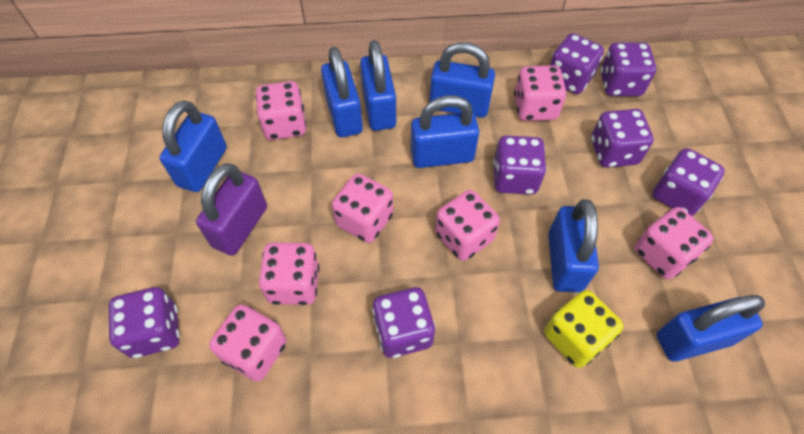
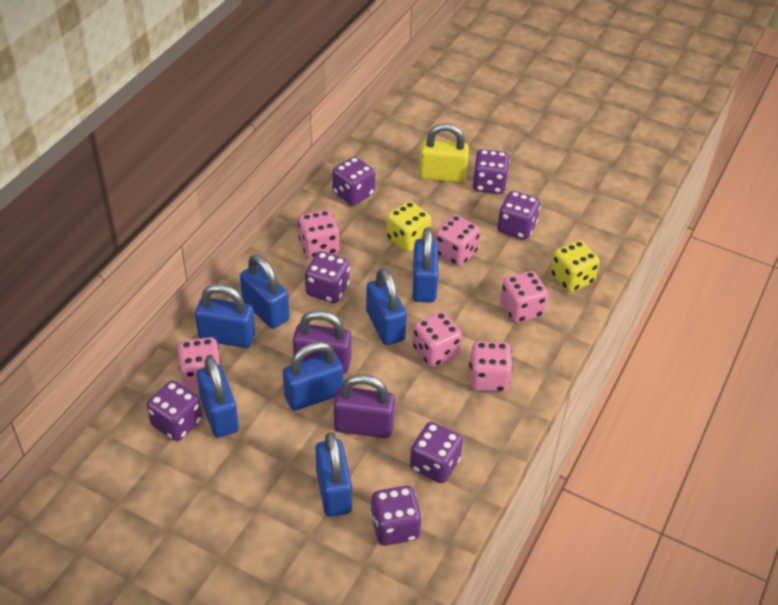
pink dice: [209,304,287,381] [255,81,307,140] [259,243,320,305] [332,174,393,243] [435,190,500,261] [514,66,567,121] [634,207,714,279] = 7 -> [178,337,221,391] [298,210,340,259] [413,311,462,367] [435,215,480,266] [469,341,513,392] [500,271,548,323] = 6
purple padlock: [196,163,267,256] = 1 -> [293,310,352,374] [334,374,395,438] = 2
yellow dice: [544,290,623,368] = 1 -> [386,201,432,252] [550,240,600,292] = 2
yellow padlock: none = 0 -> [419,123,469,183] = 1

